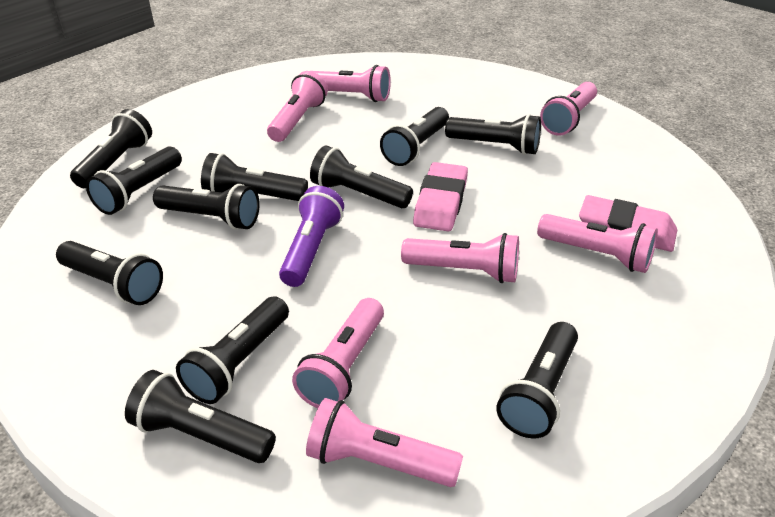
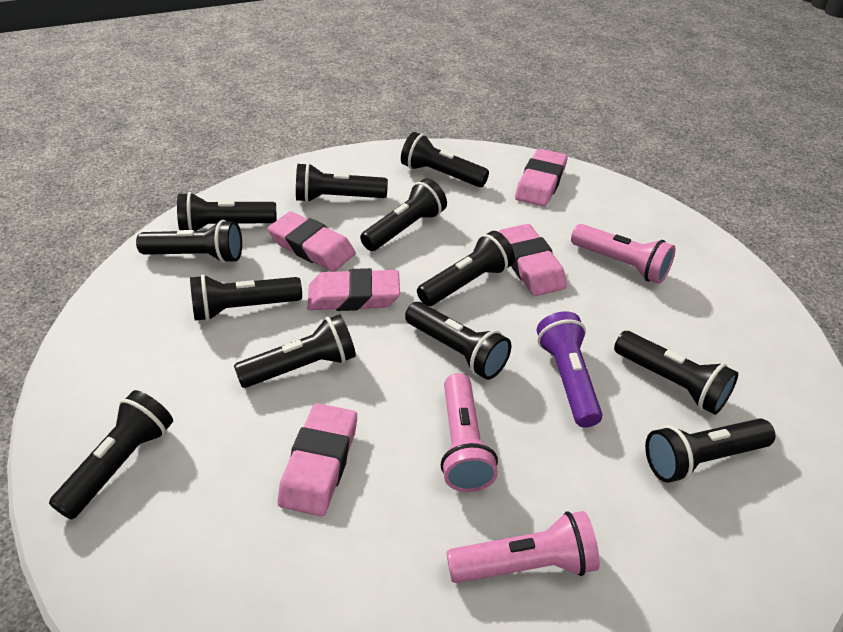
black flashlight: [56,241,163,305] [70,109,152,188] [86,147,182,215] [125,370,276,463] [153,184,260,230] [176,296,289,404] [201,153,308,201] [310,145,413,208] [380,107,449,166] [445,114,541,155] [496,322,578,438] = 11 -> [49,390,173,520] [136,220,242,263] [177,192,277,231] [190,274,302,321] [234,314,356,388] [296,163,388,203] [360,178,447,251] [401,132,489,187] [405,302,511,380] [417,231,515,306] [614,331,738,415] [645,419,776,483] = 12
pink eraser: [413,162,468,231] [579,195,677,252] = 2 -> [268,211,355,272] [278,403,357,516] [307,268,400,311] [498,224,567,296] [515,149,568,207] = 5
pink flashlight: [267,71,328,142] [292,298,384,408] [306,398,463,487] [312,65,391,102] [401,233,519,283] [537,214,658,273] [540,82,597,136] = 7 -> [441,373,498,492] [446,511,600,583] [571,224,675,284] = 3

